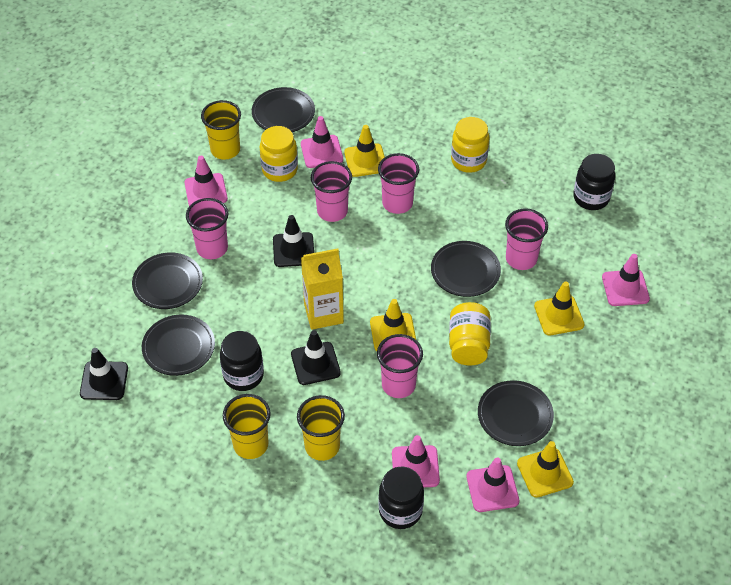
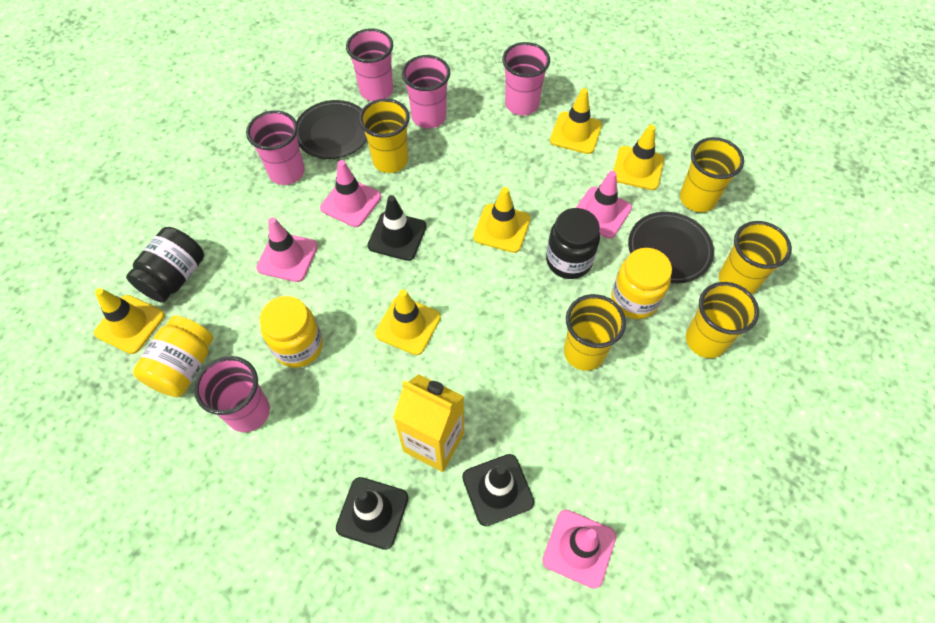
black jar: [220,331,264,391] [378,467,424,529] [573,154,615,210] = 3 -> [126,227,204,303] [546,208,600,279] = 2
black plate: [132,252,203,309] [142,315,215,376] [252,87,315,132] [431,241,501,297] [478,380,554,446] = 5 -> [296,100,367,159] [628,212,714,283] = 2
pink traffic cone: [184,156,228,206] [301,116,343,168] [392,435,440,487] [466,457,519,512] [602,254,650,306] = 5 -> [256,217,318,282] [320,160,381,227] [542,510,616,589] [576,171,632,238] = 4
yellow cup: [201,100,241,160] [223,394,271,459] [297,395,345,461] = 3 -> [359,99,410,173] [564,294,626,371] [680,137,744,212] [686,282,759,358] [719,221,792,294] = 5
yellow traffic cone: [344,125,385,177] [370,299,416,351] [517,441,574,498] [534,281,585,336] = 4 -> [94,288,165,354] [375,289,441,355] [473,187,531,253] [550,88,602,154] [613,125,664,190] = 5

